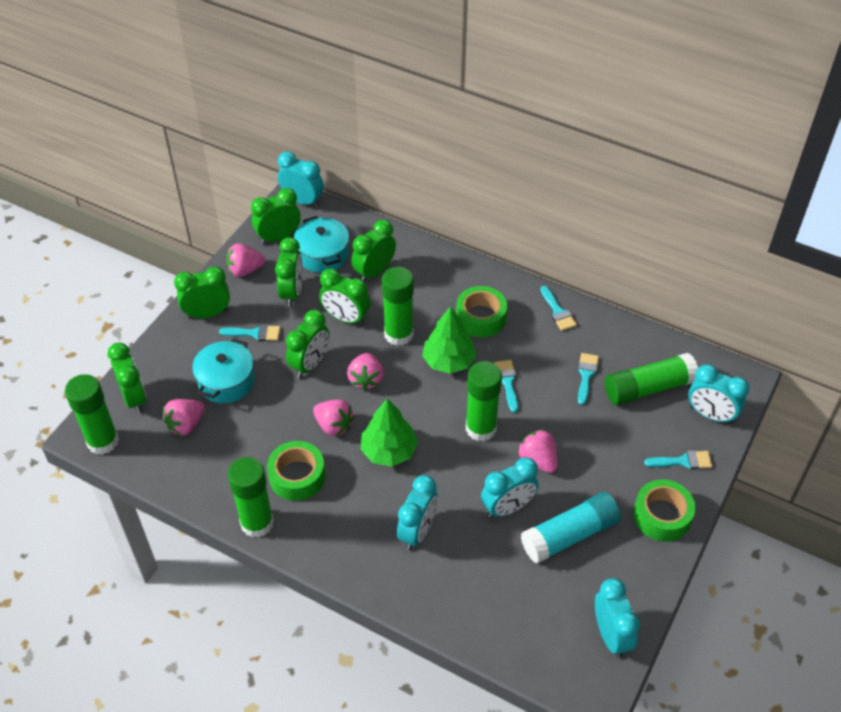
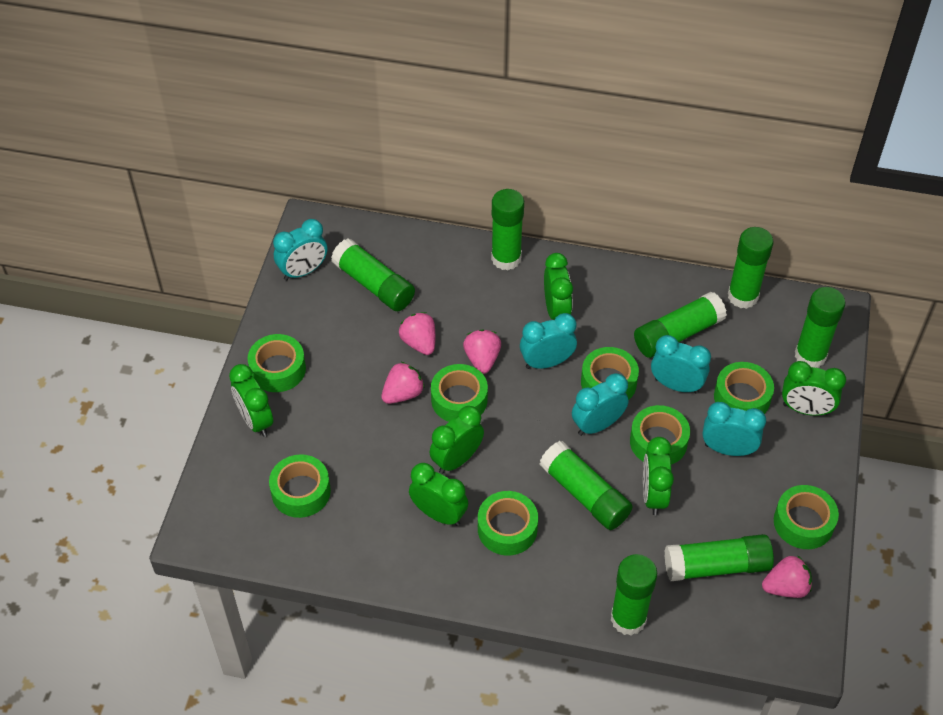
green clock: [107,342,146,413] [174,266,230,319] [251,188,301,244] [275,237,303,307] [286,310,329,378] [319,268,371,326] [351,219,396,281] = 7 -> [229,364,273,437] [409,463,468,526] [430,406,484,474] [544,253,573,320] [643,437,674,515] [782,361,846,416] = 6
green glue stick: [65,374,119,455] [228,457,274,538] [382,267,414,346] [466,361,502,441] [605,353,698,405] = 5 -> [331,239,415,311] [491,189,524,270] [539,441,633,530] [611,554,657,636] [634,292,727,358] [665,534,774,581] [728,227,773,309] [795,287,845,368] = 8
green tape: [267,441,325,501] [456,286,507,338] [633,479,695,542] = 3 -> [248,334,306,392] [269,454,331,518] [431,364,488,422] [478,491,538,556] [581,347,639,400] [630,405,690,465] [714,362,774,414] [774,485,839,549] = 8
green tree: [361,399,418,467] [422,306,476,374] = 2 -> none = 0
pink strawberry: [163,399,205,436] [226,243,265,277] [313,400,355,436] [347,353,384,391] [518,429,558,473] = 5 -> [381,362,424,404] [399,312,435,355] [463,330,501,374] [762,555,812,598] = 4
turquoise brush: [219,324,281,341] [494,360,518,413] [540,286,577,331] [578,353,599,405] [644,450,712,470] = 5 -> none = 0
turquoise glue stick: [521,492,621,564] = 1 -> none = 0
turquoise pot: [192,338,255,403] [294,216,349,273] = 2 -> none = 0

